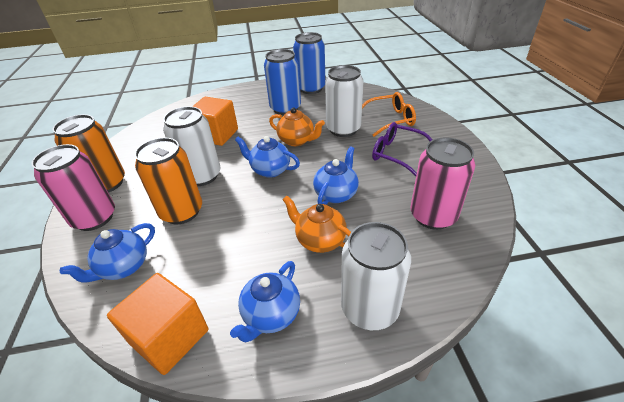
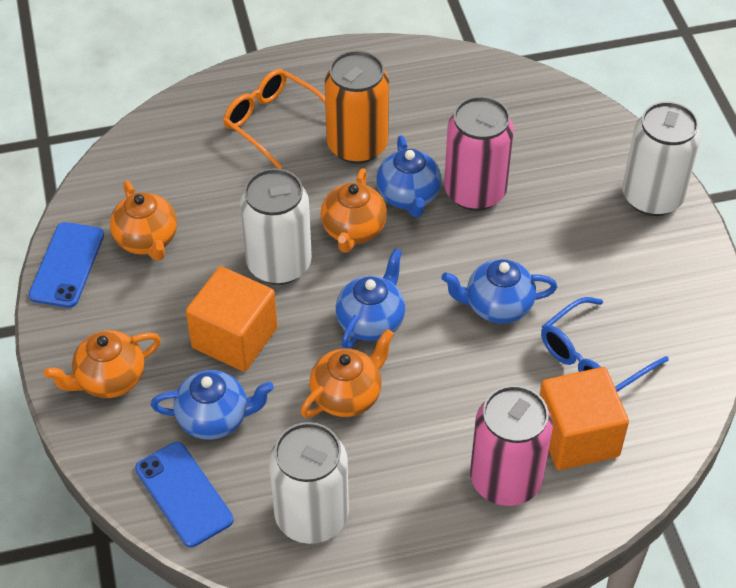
blue can: [264,49,301,115] [293,32,325,94] = 2 -> none = 0
blue glasses: none = 0 -> [541,297,669,392] = 1
blue phone: none = 0 -> [29,222,104,308] [135,442,234,547] = 2
orange can: [52,114,125,193] [134,138,202,224] = 2 -> [325,50,389,164] = 1
orange teapot: [269,108,325,146] [282,196,351,253] = 2 -> [44,330,161,398] [110,181,177,261] [301,329,394,418] [321,168,387,253] = 4
purple glasses: [372,122,432,176] = 1 -> none = 0

